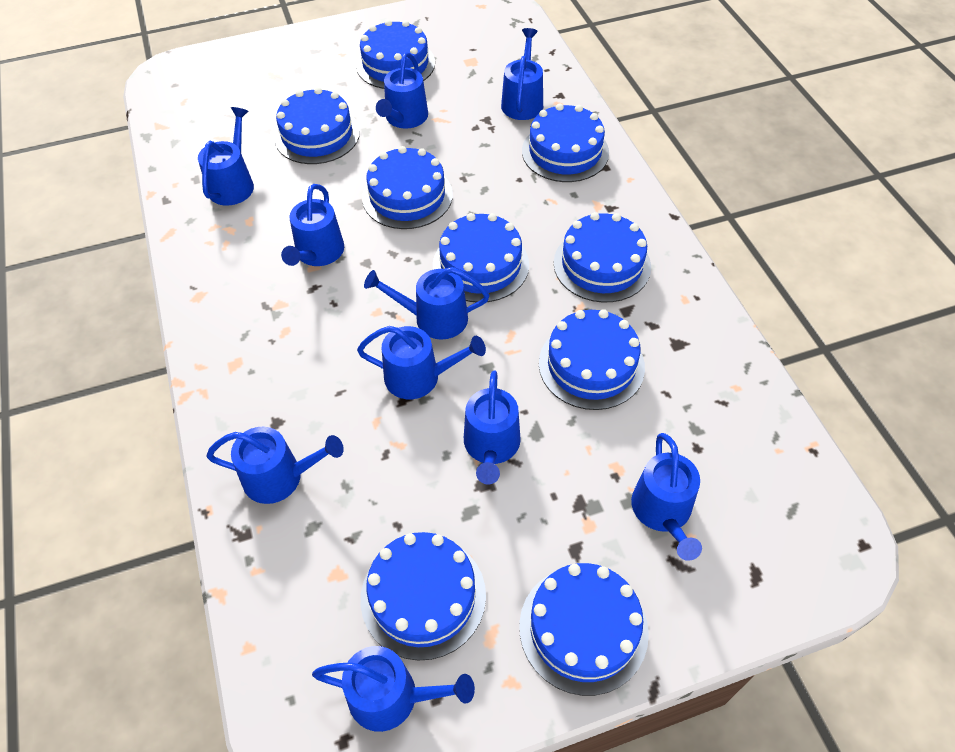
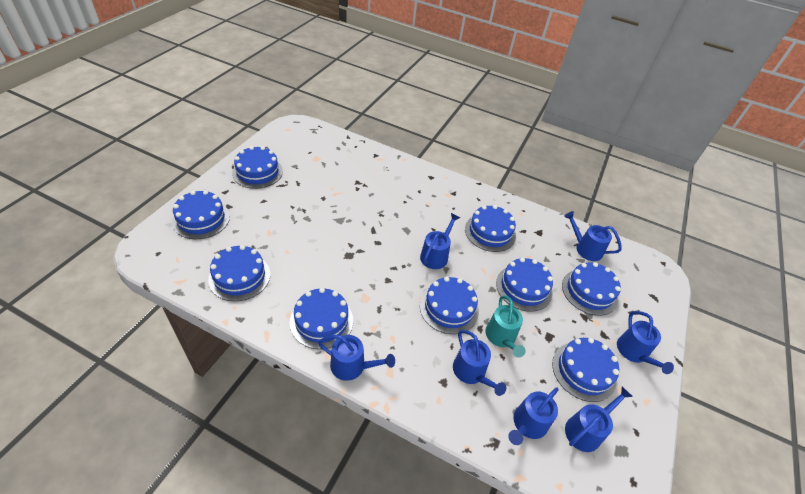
blue watering can: [198,107,254,206] [206,427,344,504] [281,184,344,266] [312,646,475,732] [357,326,486,399] [364,267,489,340] [376,52,428,129] [464,370,521,485] [501,28,543,120] [631,433,702,561] = 10 -> [318,335,395,381] [420,213,460,269] [453,330,506,396] [508,387,559,445] [564,211,622,261] [565,387,633,452] [617,311,674,374] = 7
turquoise watering can: none = 0 -> [485,296,526,358] = 1

